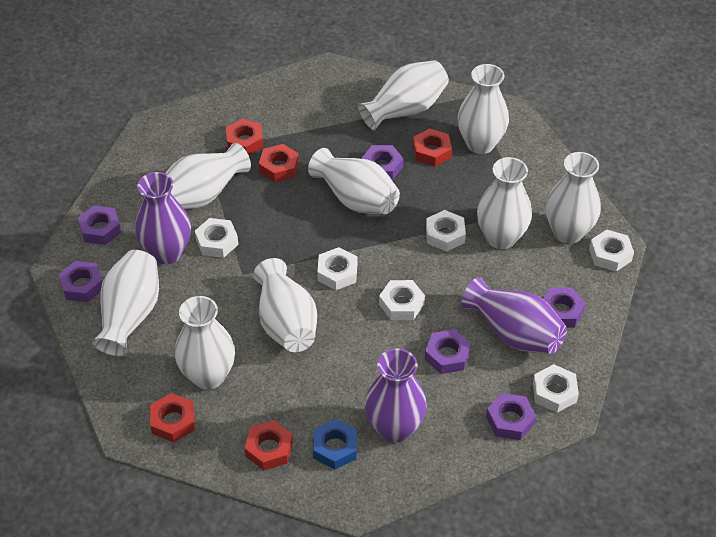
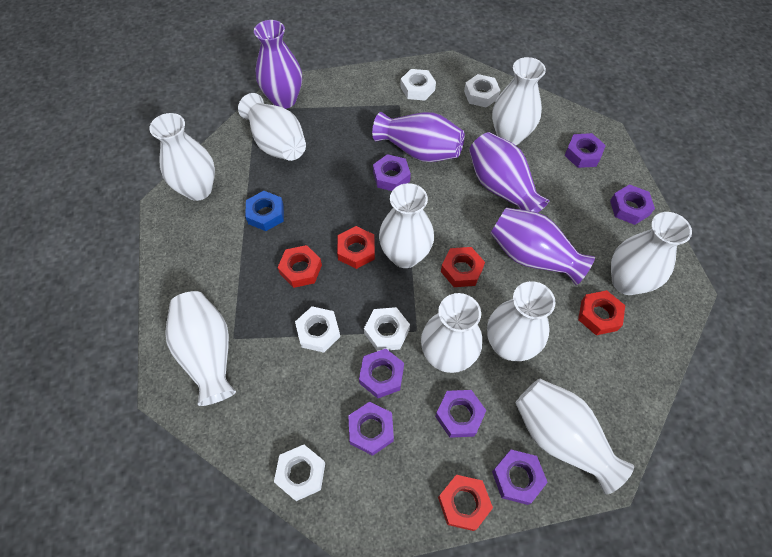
purple nut: [59,261,103,302] [78,205,121,245] [362,145,403,180] [425,329,471,374] [486,393,536,440] [543,287,586,328] = 6 -> [349,402,394,456] [359,349,404,398] [373,154,411,191] [435,390,486,438] [492,450,548,505] [564,133,606,168] [610,184,655,225] = 7
purple vase: [135,172,191,264] [365,349,427,442] [461,277,567,354] = 3 -> [254,20,302,109] [372,112,465,162] [469,132,550,213] [491,208,595,285] = 4
white nut: [195,218,239,258] [317,247,357,290] [379,280,425,320] [426,210,466,252] [533,364,579,413] [589,230,634,272] = 6 -> [274,445,325,501] [295,306,340,353] [364,307,410,351] [400,69,436,101] [464,74,501,108] = 5

